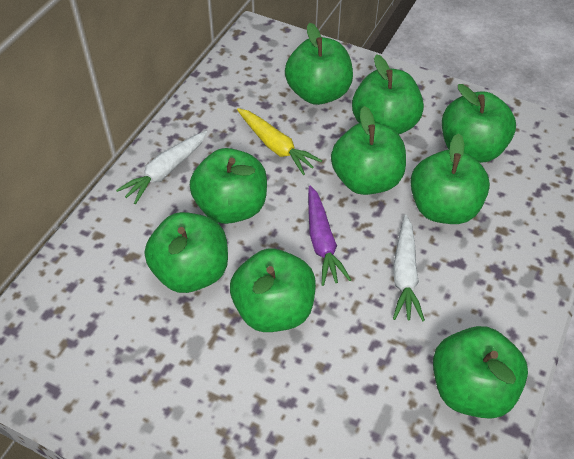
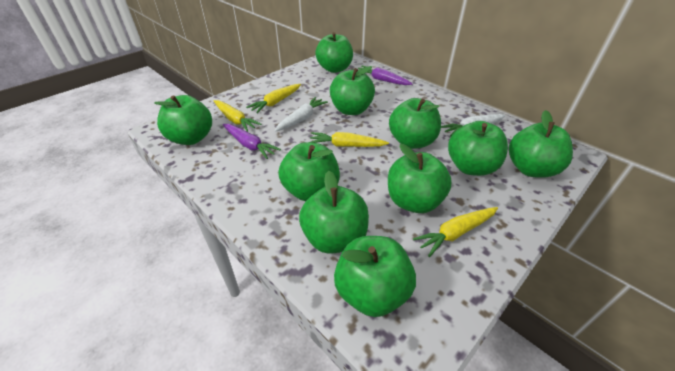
green apple: [145,212,228,293] [190,148,267,224] [230,248,316,332] [285,23,353,105] [331,106,406,195] [352,54,424,134] [410,133,490,224] [433,326,528,419] [442,84,516,163] = 9 -> [154,95,212,145] [278,142,340,201] [299,171,369,254] [315,32,353,73] [330,66,375,115] [334,236,416,317] [388,144,452,213] [389,98,441,149] [448,121,508,176] [509,110,573,178] = 10
purple carrot: [308,185,351,286] = 1 -> [223,124,281,159] [358,66,413,85] = 2
yellow carrot: [237,108,322,175] = 1 -> [214,100,261,132] [246,84,301,113] [309,132,389,147] [413,207,498,257] = 4

